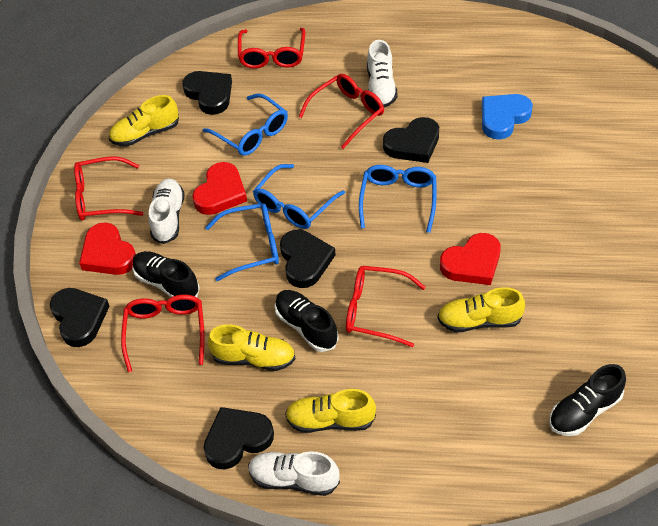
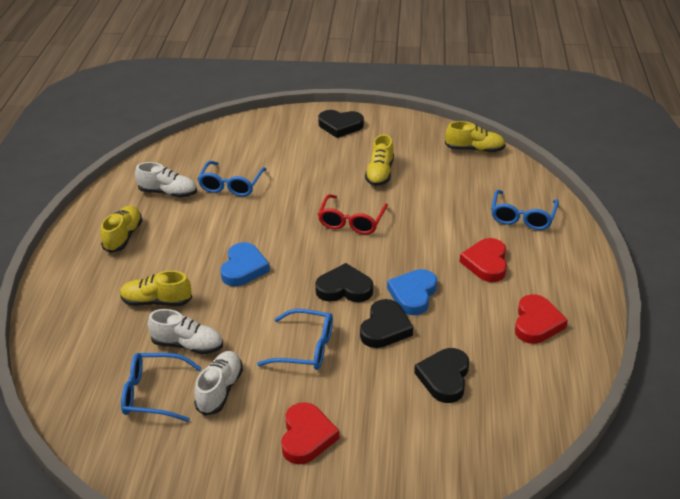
black heart: [50,288,110,347] [182,71,232,115] [204,407,274,469] [280,230,336,288] [383,117,439,163] = 5 -> [315,263,373,302] [318,110,364,138] [360,299,413,348] [414,348,469,403] = 4
black shoe: [132,251,199,297] [275,290,339,352] [549,364,626,436] = 3 -> none = 0
blue heart: [482,94,533,139] = 1 -> [221,242,270,286] [387,269,437,315] = 2
red glasses: [74,156,143,221] [121,294,205,372] [238,28,305,69] [299,74,384,149] [346,266,425,347] = 5 -> [318,194,388,235] = 1

